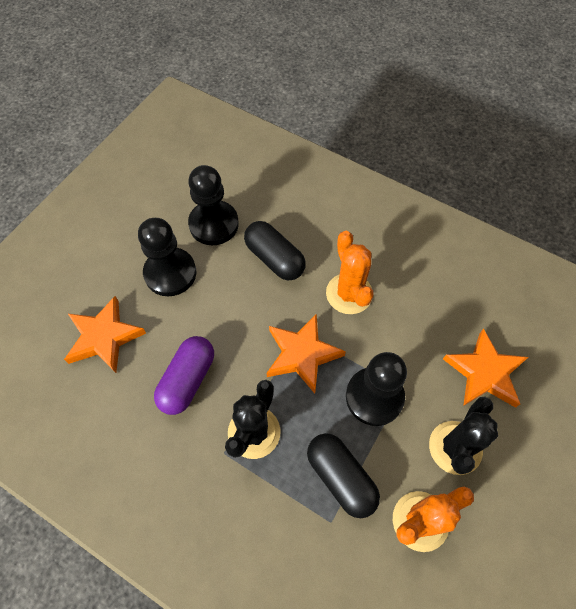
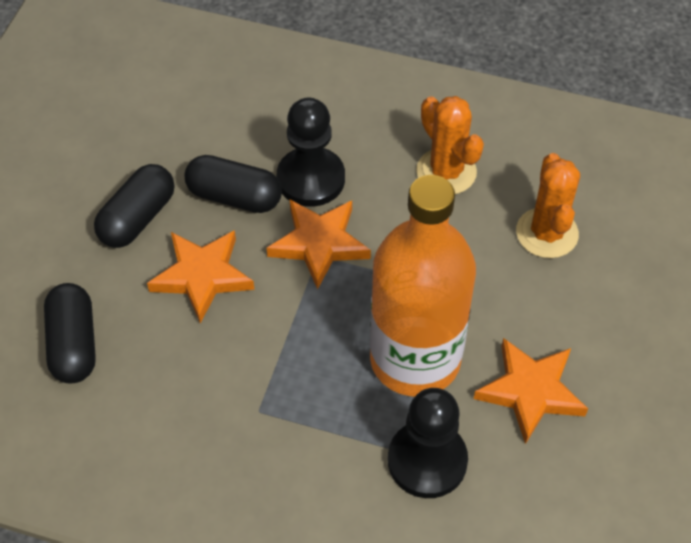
black cactus: [225,380,281,459] [429,397,498,475] = 2 -> none = 0
black capsule: [244,221,306,280] [307,433,380,518] = 2 -> [44,283,96,383] [94,164,174,248] [184,155,282,213] = 3
black pawn: [138,218,196,296] [188,165,239,245] [346,352,407,426] = 3 -> [277,98,345,207] [388,388,468,498] = 2
orange bottle: none = 0 -> [370,175,476,396] = 1
purple capsule: [154,336,214,415] = 1 -> none = 0

